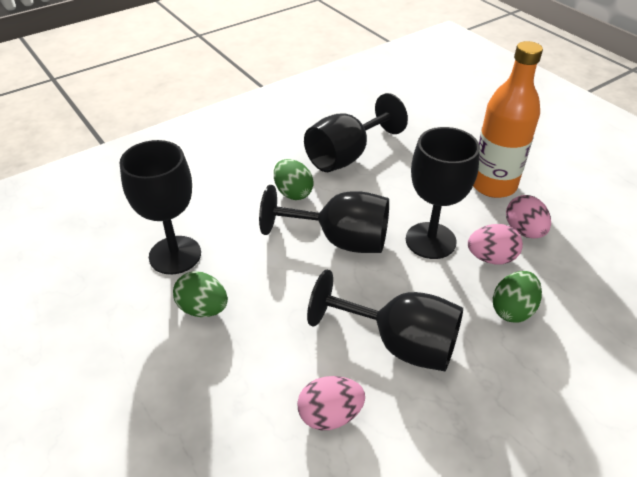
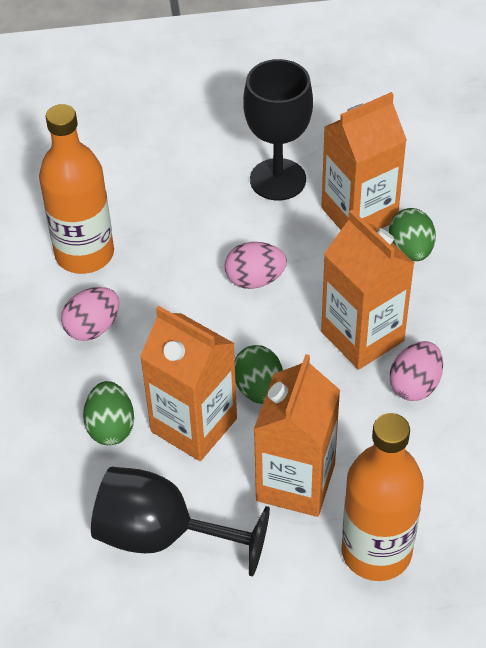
black goblet: [120,140,201,275] [259,185,389,253] [304,93,408,172] [307,270,463,371] [406,127,480,259] = 5 -> [91,467,270,577] [243,59,313,201] = 2
orange bottle: [473,41,543,198] = 1 -> [39,104,114,274] [341,413,424,581] = 2
orange carton: none = 0 -> [140,306,237,461] [254,354,340,517] [321,210,414,369] [322,92,407,230] = 4

